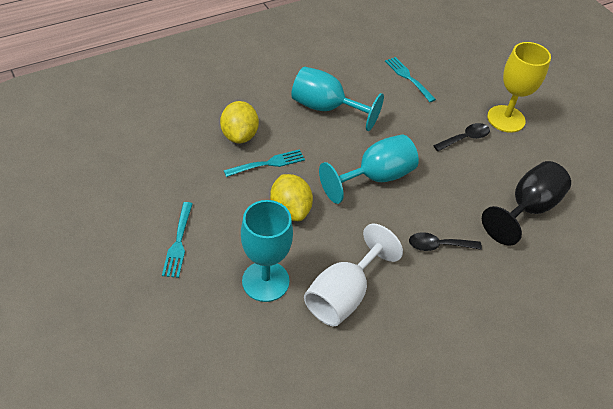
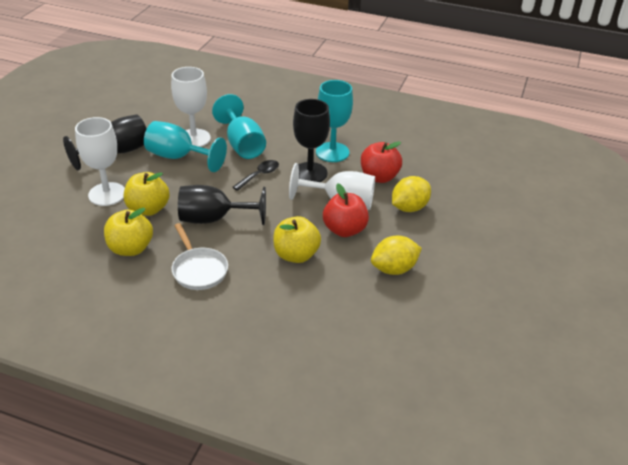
black goblet: [482,161,571,246] = 1 -> [63,114,147,170] [178,185,266,225] [293,99,330,182] = 3
black spoon: [409,232,482,251] [433,123,490,151] = 2 -> [233,160,279,191] = 1
red apple: none = 0 -> [323,184,369,237] [361,142,402,183] = 2
turquoise fork: [162,202,193,278] [224,149,305,177] [385,57,436,102] = 3 -> none = 0
white goblet: [304,224,403,326] = 1 -> [75,117,125,206] [171,67,211,147] [289,163,375,210] = 3
white pan: none = 0 -> [171,223,228,290] = 1
yellow apple: none = 0 -> [104,208,153,256] [124,172,170,216] [273,216,321,263] = 3
yellow goblet: [487,42,551,133] = 1 -> none = 0

